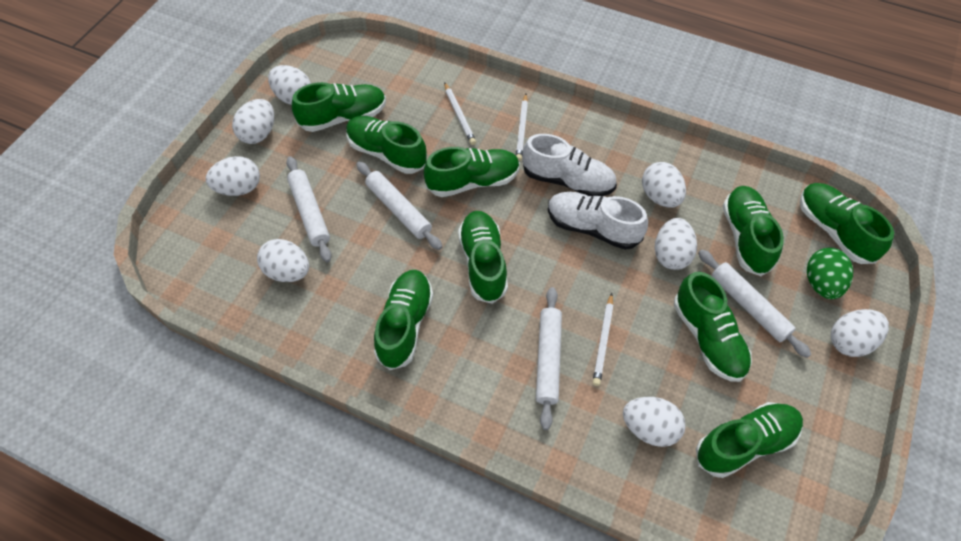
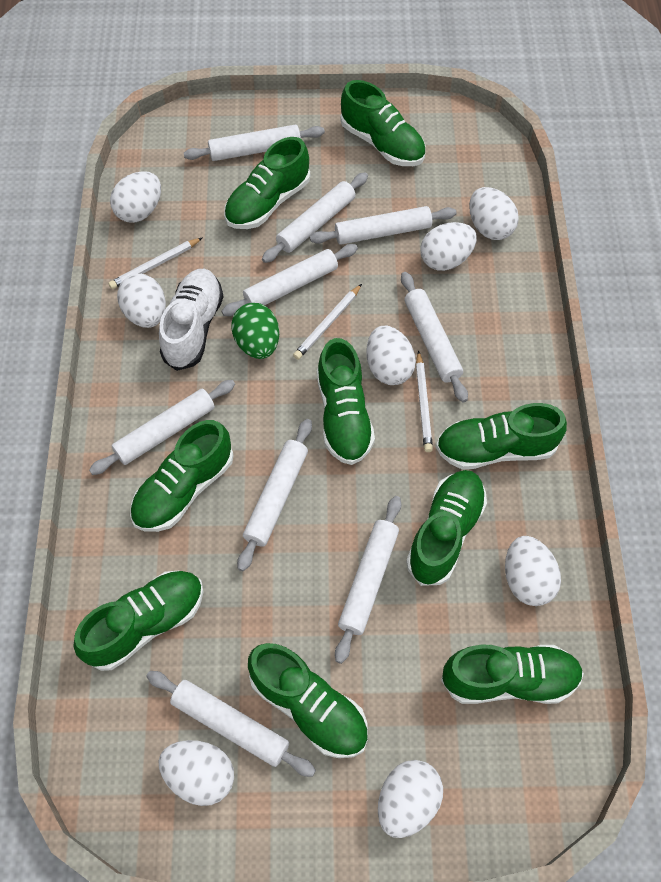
white rolling pin: [286,156,332,262] [357,162,442,250] [536,287,562,430] [698,249,811,358] = 4 -> [89,380,235,475] [146,671,316,777] [184,124,325,161] [221,244,358,316] [237,419,312,571] [262,172,368,263] [310,206,457,245] [335,496,401,664] [401,272,468,403] = 9
white shoe: [522,134,617,196] [548,192,648,250] = 2 -> [159,269,224,371] = 1

